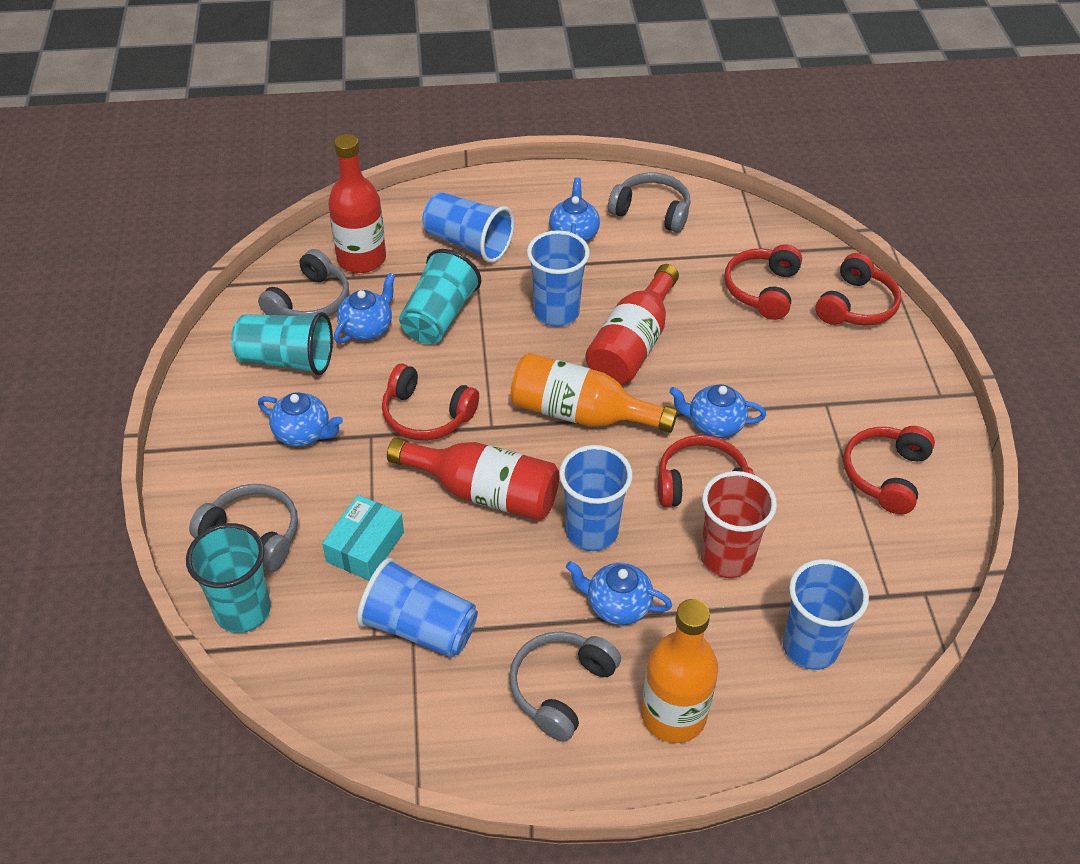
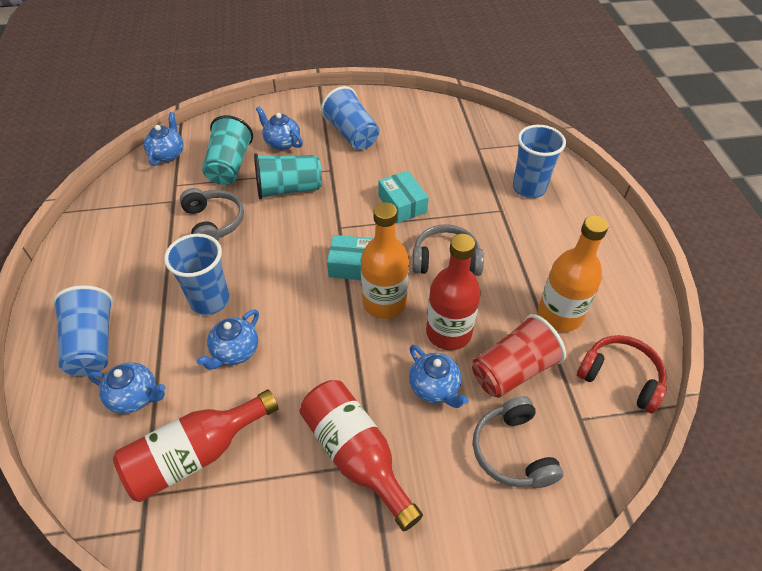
blue cup: [357,557,478,658] [423,192,514,263] [527,230,590,327] [559,445,633,551] [782,559,869,670] = 5 -> [53,285,113,376] [164,234,229,315] [321,86,379,150] [513,125,566,198] = 4
grey headphones: [189,484,298,572] [258,249,349,317] [509,631,621,742] [608,172,691,233] = 4 -> [180,188,244,241] [412,224,484,276] [473,396,564,488] = 3
red headphones: [382,363,479,440] [658,435,755,507] [724,244,802,320] [816,253,901,326] [843,426,935,514] = 5 -> [577,335,667,414] = 1
turquoise box: [322,495,404,581] = 1 -> [327,235,374,280] [378,171,429,223] = 2
turquoise cup: [186,523,271,633] [231,312,333,375] [399,249,481,344] = 3 -> [202,115,253,185] [254,153,322,200] = 2

